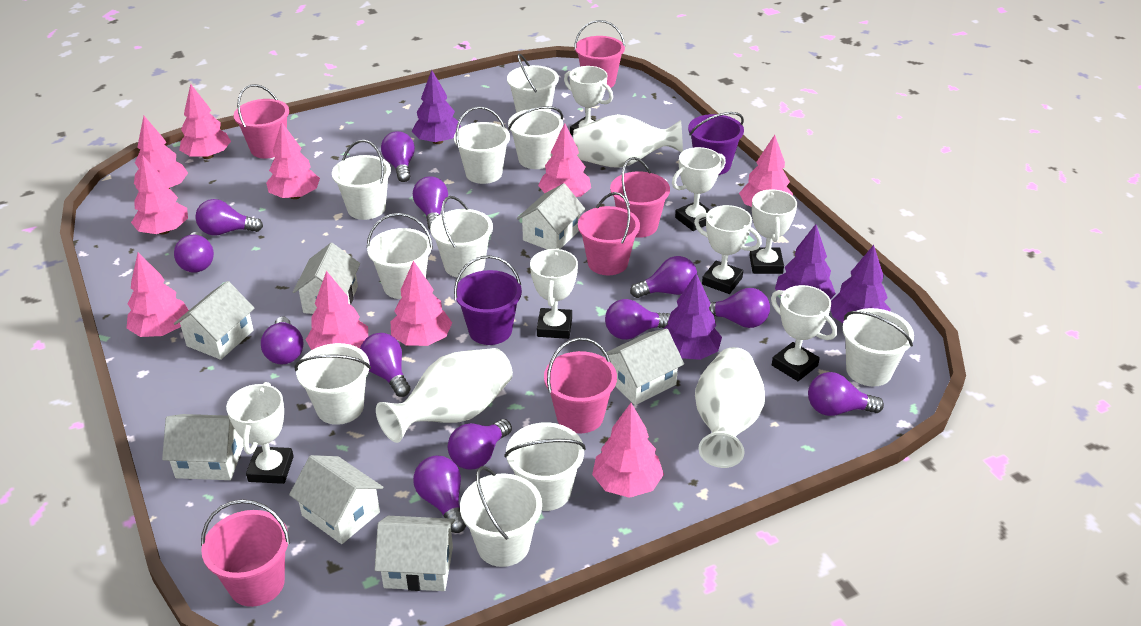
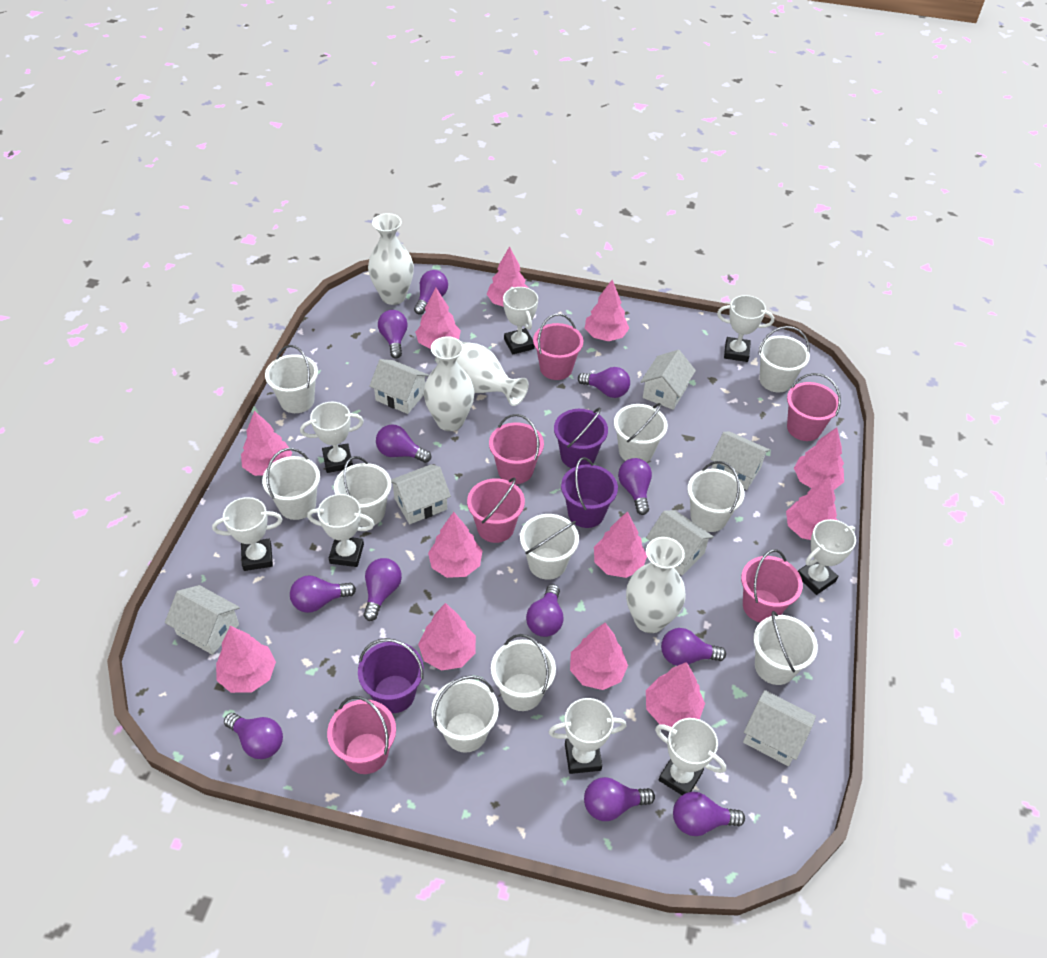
pink tree: [127,252,189,337] [131,156,188,234] [134,116,188,189] [179,84,231,159] [266,122,320,199] [306,271,368,350] [391,260,452,346] [538,123,591,197] [592,403,664,498] [739,135,793,207] = 10 -> [216,626,276,693] [241,411,292,476] [415,288,461,349] [418,603,476,671] [428,512,483,578] [487,246,528,307] [570,623,628,690] [585,280,629,341] [594,511,647,578] [646,662,705,727] [786,476,837,540] [794,427,844,490] = 12
purple bucket: [454,255,522,345] [688,112,744,175] = 2 -> [358,638,424,713] [554,408,608,468] [561,457,618,528] = 3
purple tree: [412,70,461,144] [663,273,722,360] [775,224,836,299] [830,245,891,323] = 4 -> none = 0
white trophy: [226,382,294,484] [530,248,578,339] [564,66,613,135] [672,147,726,231] [694,205,762,294] [749,189,797,274] [771,285,837,381] = 7 -> [212,497,283,571] [300,402,364,473] [307,494,375,567] [503,287,538,354] [549,698,627,774] [655,718,726,795] [717,295,774,362] [798,519,856,595] = 8
white vase: [376,348,513,443] [573,114,683,168] [695,347,765,468] = 3 -> [368,213,414,305] [424,336,474,431] [435,342,529,406] [626,537,686,633] = 4

